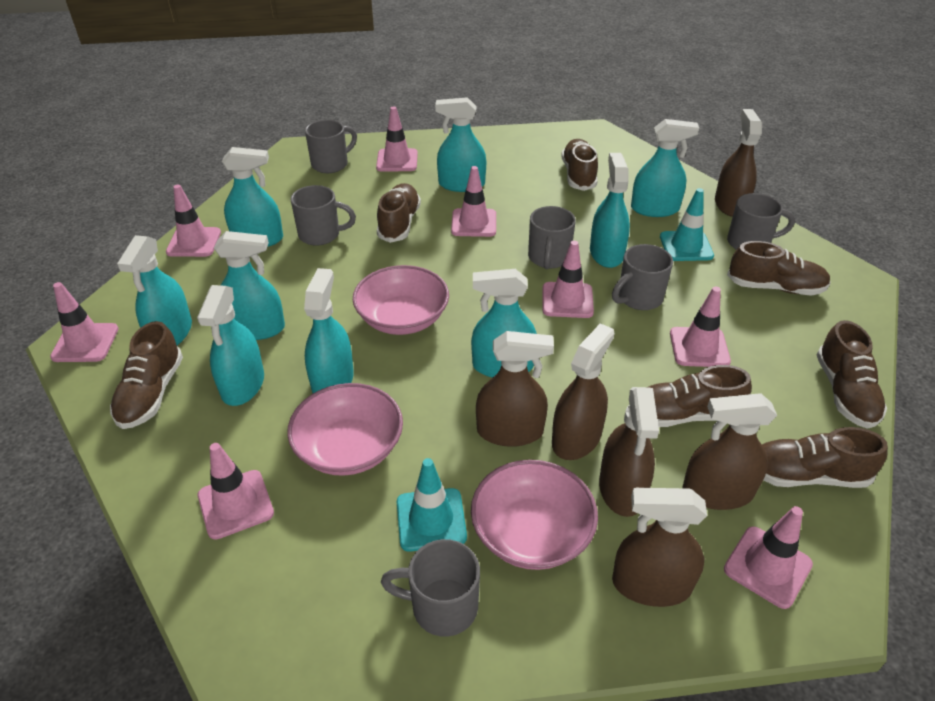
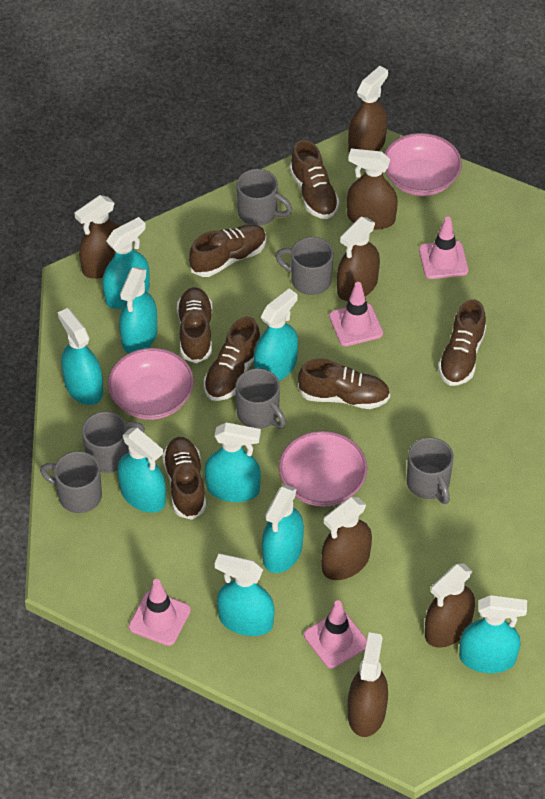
brown spray bottle: [476,331,554,447] [552,323,614,460] [599,387,659,517] [612,488,707,607] [682,393,777,510] [715,109,762,217] = 6 -> [75,195,120,279] [321,497,372,580] [337,217,380,301] [347,149,398,230] [348,66,388,153] [348,632,388,737] [425,563,475,648] = 7
pink traffic cone: [50,282,119,362] [166,185,221,257] [198,443,274,540] [376,106,418,171] [451,166,496,237] [543,241,594,318] [670,287,731,367] [724,506,813,609] = 8 -> [129,579,191,646] [304,600,367,668] [329,282,383,346] [419,217,469,279] = 4
turquoise traffic cone: [397,458,467,552] [660,188,714,261] = 2 -> none = 0

